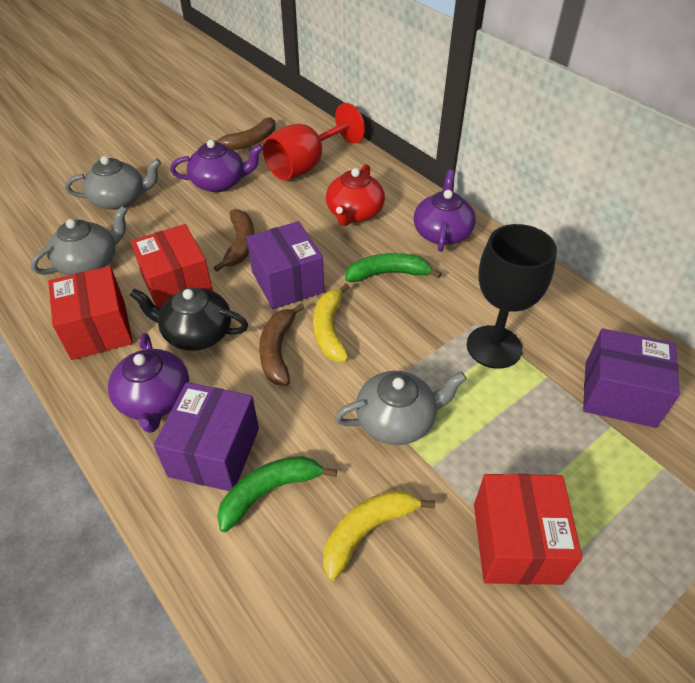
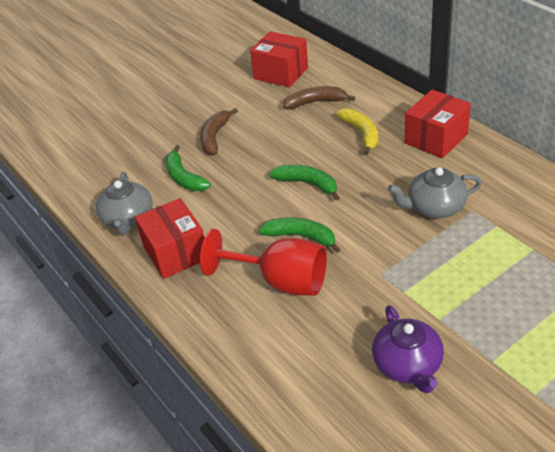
black goblet: [467,224,557,369] = 1 -> none = 0
black teapot: [130,288,248,351] = 1 -> none = 0
brown banana: [213,117,276,150] [213,209,255,272] [259,303,305,386] = 3 -> [200,108,238,155] [283,86,355,109] = 2
green banana: [217,456,337,532] [345,253,442,282] = 2 -> [165,145,211,191] [259,217,340,253] [269,165,340,200] = 3
grey teapot: [31,206,128,275] [65,156,161,210] [335,371,467,445] = 3 -> [96,172,153,235] [388,167,482,218] = 2
purple box: [153,382,259,491] [247,221,324,309] [583,328,680,428] = 3 -> none = 0
purple teapot: [108,333,189,433] [170,140,263,192] [414,170,476,252] = 3 -> [372,305,444,394] = 1
red teapot: [326,164,385,226] = 1 -> none = 0
yellow banana: [313,283,350,362] [323,490,435,581] = 2 -> [336,108,378,155] = 1

